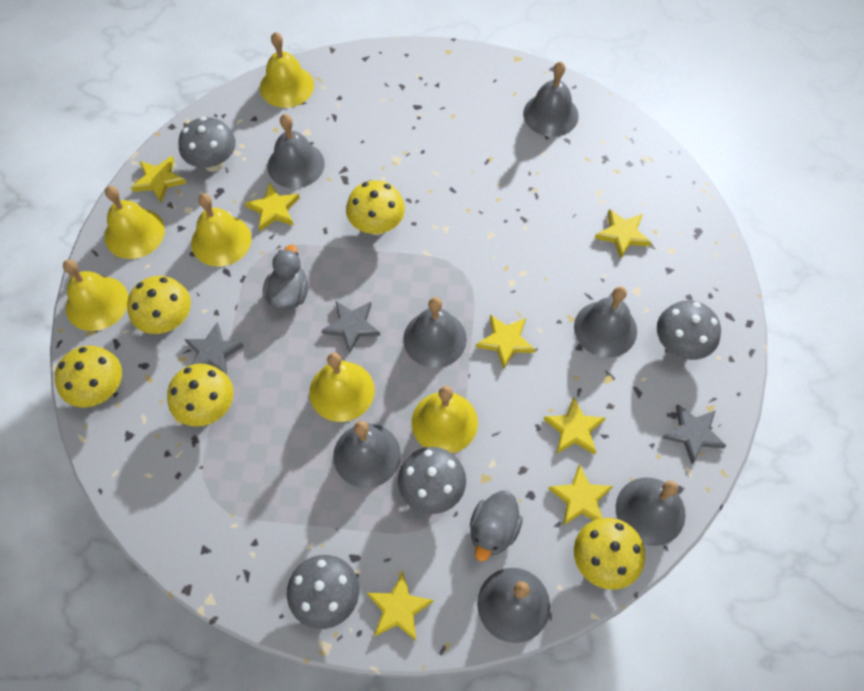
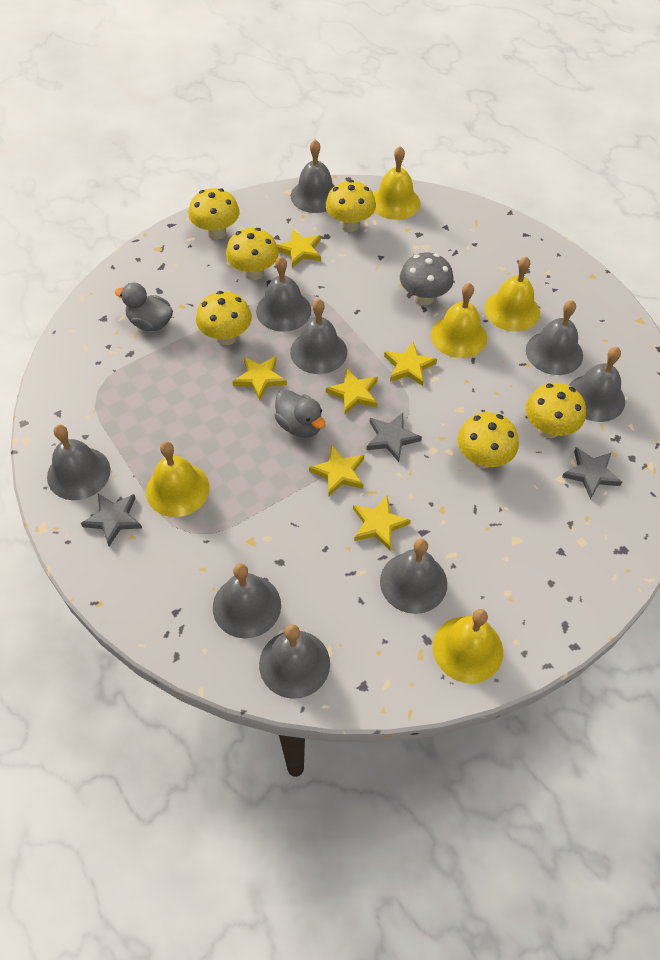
grey bell: [267,114,325,189] [333,421,401,488] [403,297,467,368] [477,568,550,643] [523,61,579,137] [574,286,637,358] [616,477,686,546] = 7 -> [47,425,110,500] [213,563,281,638] [256,257,311,332] [259,624,330,699] [290,299,347,374] [291,140,335,213] [380,539,447,614] [526,300,583,375] [569,347,625,422] = 9
grey mushroom: [179,117,236,172] [287,555,359,629] [398,447,466,514] [657,300,721,360] = 4 -> [400,252,454,305] = 1
yellow bell: [63,259,128,331] [105,186,165,259] [191,194,251,267] [260,32,314,108] [309,353,375,422] [411,386,478,453] = 6 -> [146,442,210,517] [373,146,420,220] [431,283,487,358] [433,609,503,683] [484,257,540,331] = 5
yellow mushroom: [55,346,122,408] [127,276,191,334] [167,364,233,427] [346,180,405,235] [574,518,645,590] = 5 -> [189,188,240,240] [196,291,252,345] [226,228,279,280] [326,180,376,232] [458,412,519,469] [526,383,586,438] = 6
yellow star: [131,156,186,203] [245,183,300,231] [367,573,434,641] [476,315,535,369] [543,398,606,455] [548,464,613,526] [595,209,651,259] = 7 -> [232,356,287,401] [277,229,321,268] [309,445,364,497] [326,368,378,415] [353,495,411,550] [384,342,437,386] = 6

